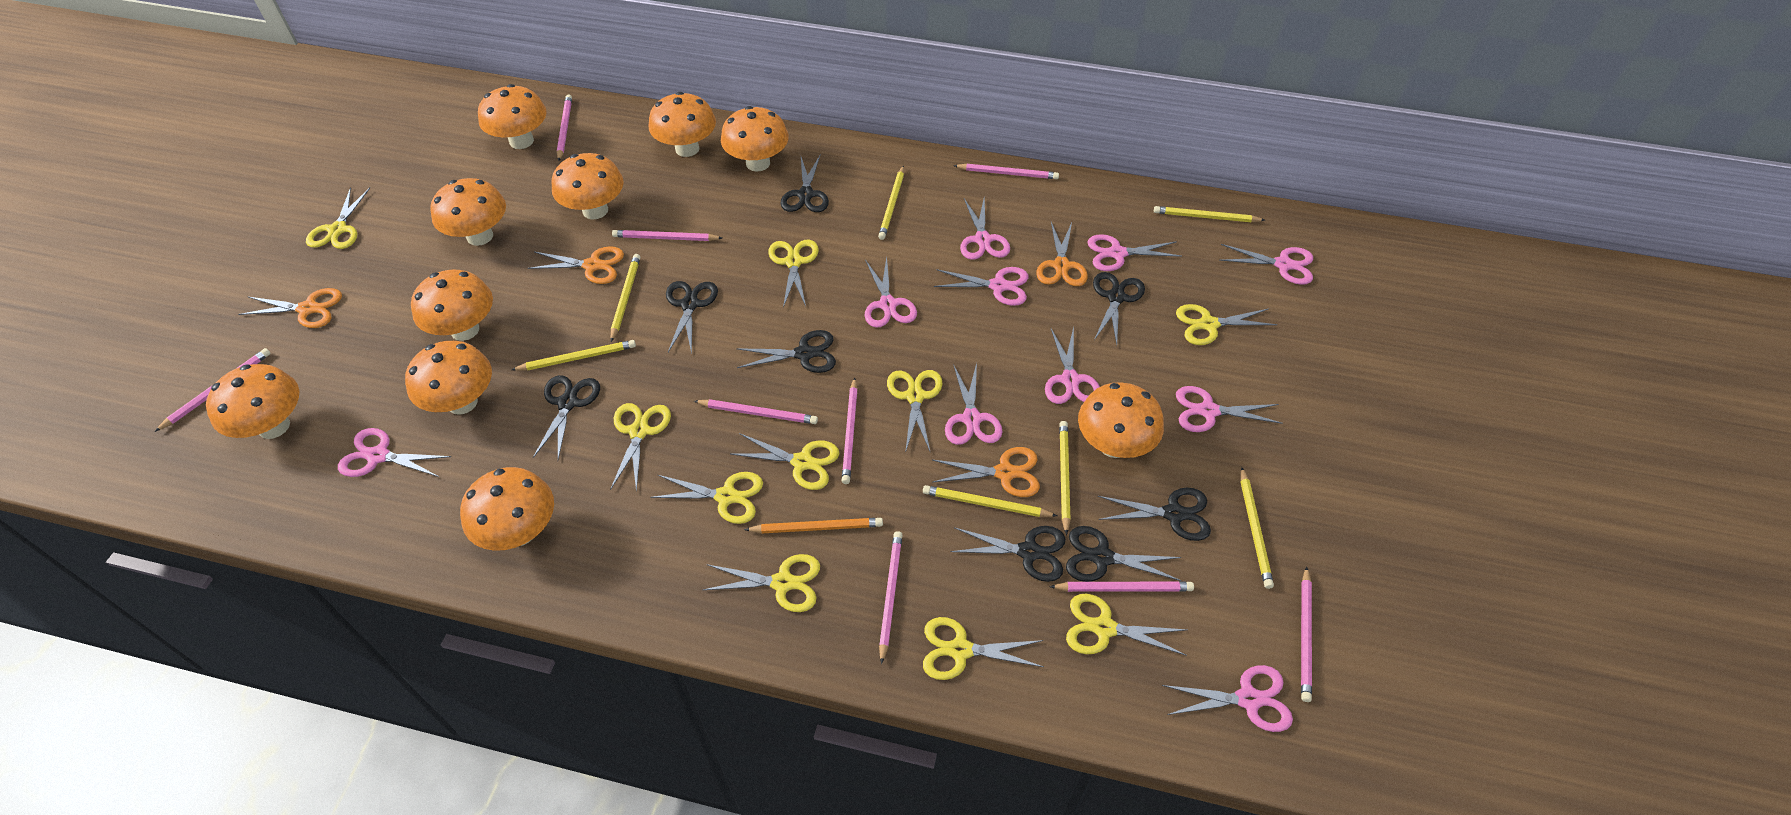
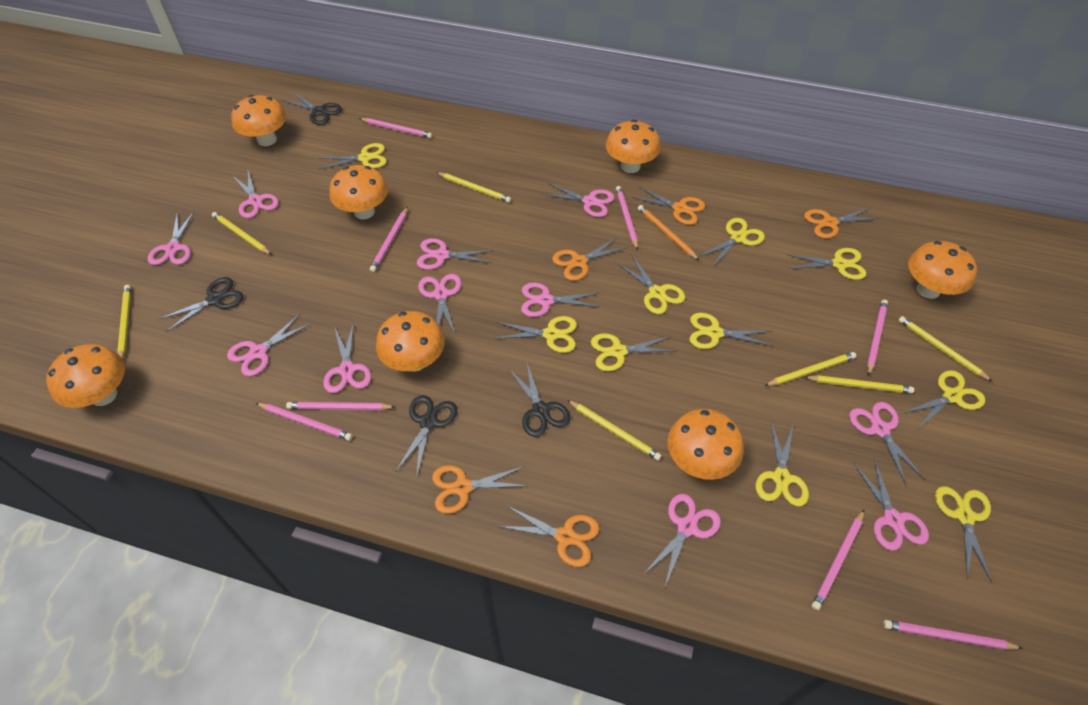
black scissors: [533,375,600,459] [666,281,718,354] [736,330,836,373] [780,155,829,212] [950,526,1065,582] [1066,526,1182,582] [1093,272,1145,345] [1098,488,1211,541] = 8 -> [158,277,243,332] [283,92,342,125] [396,395,457,475] [508,363,571,437] = 4
orange mushroom: [206,364,299,439] [405,341,492,415] [411,269,493,341] [430,178,506,246] [460,467,554,551] [478,84,547,149] [551,153,624,220] [648,92,716,157] [721,106,789,172] [1078,382,1164,458] = 10 -> [46,344,125,408] [231,95,286,146] [329,165,388,220] [376,311,445,372] [606,120,661,173] [668,409,744,480] [908,241,977,299] = 7
orange scissors: [239,288,342,328] [528,246,624,284] [933,447,1040,497] [1036,222,1088,286] = 4 -> [432,465,527,514] [498,505,599,567] [552,237,628,281] [632,186,705,225] [804,208,880,238] = 5
pink pencil: [154,348,271,432] [557,94,572,161] [612,230,722,241] [694,399,818,424] [841,377,858,484] [879,531,903,664] [953,164,1059,179] [1049,582,1194,592] [1301,566,1312,702] = 9 -> [256,403,352,441] [286,402,395,410] [359,118,432,138] [370,207,408,272] [616,186,638,250] [812,510,864,611] [867,300,888,376] [883,620,1022,650] = 8
pink scissors: [338,428,451,477] [865,257,917,328] [934,267,1028,306] [945,363,1002,445] [960,197,1010,260] [1045,326,1100,404] [1087,234,1182,271] [1162,665,1293,732] [1176,386,1283,432] [1219,244,1313,285] = 10 -> [148,211,194,265] [227,314,311,376] [233,171,279,218] [323,322,371,393] [417,238,494,270] [418,274,461,333] [521,283,600,317] [542,183,615,217] [644,494,721,586] [849,402,925,485] [853,458,929,551] = 11

